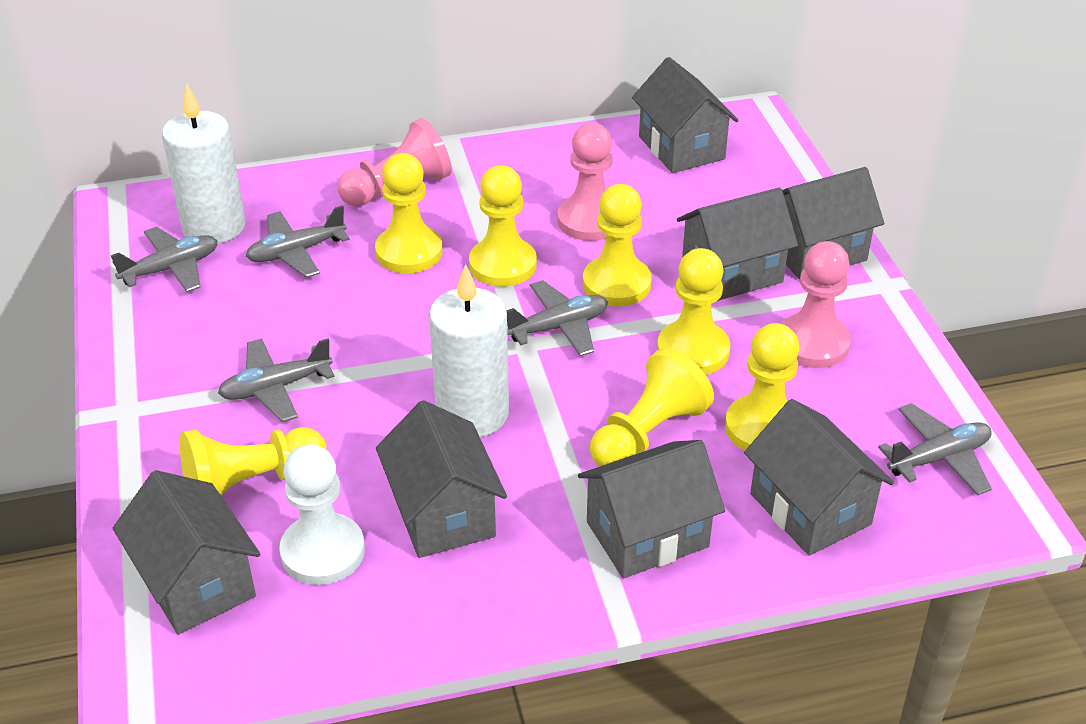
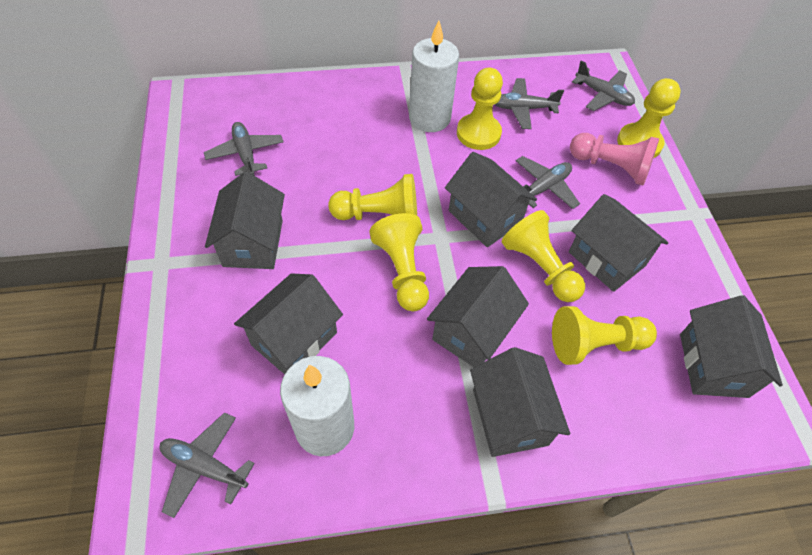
pink pawn: [338,118,452,207] [557,123,613,241] [781,241,851,368] = 3 -> [570,133,659,186] = 1
white pawn: [279,444,365,585] = 1 -> none = 0
yellow pawn: [180,427,327,496] [375,153,443,273] [469,165,537,287] [583,184,652,307] [590,348,714,467] [657,248,730,375] [725,323,799,451] = 7 -> [328,174,417,220] [370,213,429,311] [457,68,503,150] [502,210,585,302] [552,306,657,365] [617,78,681,158] = 6

